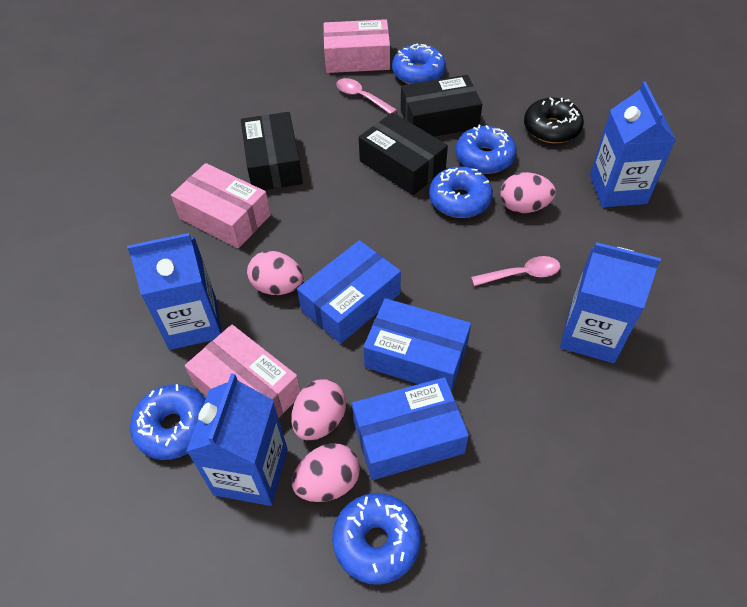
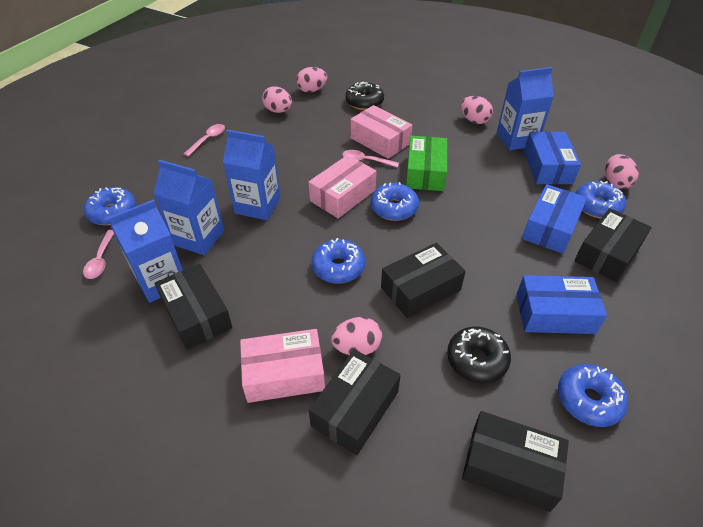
black box: [241,112,303,190] [359,112,448,195] [401,75,482,136] = 3 -> [155,264,233,350] [309,349,401,455] [381,243,466,318] [462,411,569,512] [574,208,652,282] = 5
black donut: [524,97,584,143] = 1 -> [345,82,384,110] [447,326,511,383] = 2
green box: none = 0 -> [406,136,447,191] = 1
pink egg: [247,251,304,295] [291,379,346,441] [292,443,360,502] [500,172,556,213] = 4 -> [262,86,292,113] [296,67,328,93] [331,317,382,355] [461,96,493,124] [605,154,639,189] = 5
pink spoon: [336,78,397,114] [471,256,560,286] = 2 -> [83,230,114,279] [184,124,225,157] [342,150,399,168] = 3

